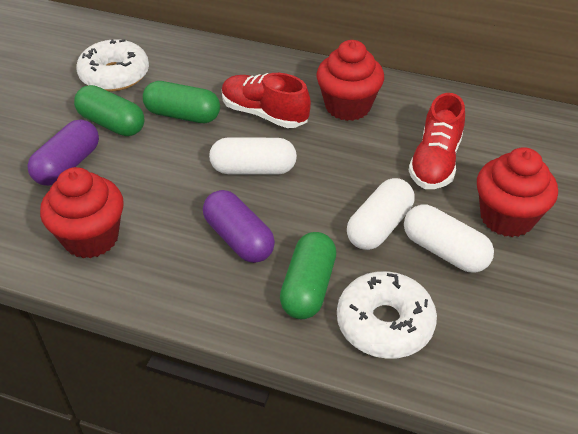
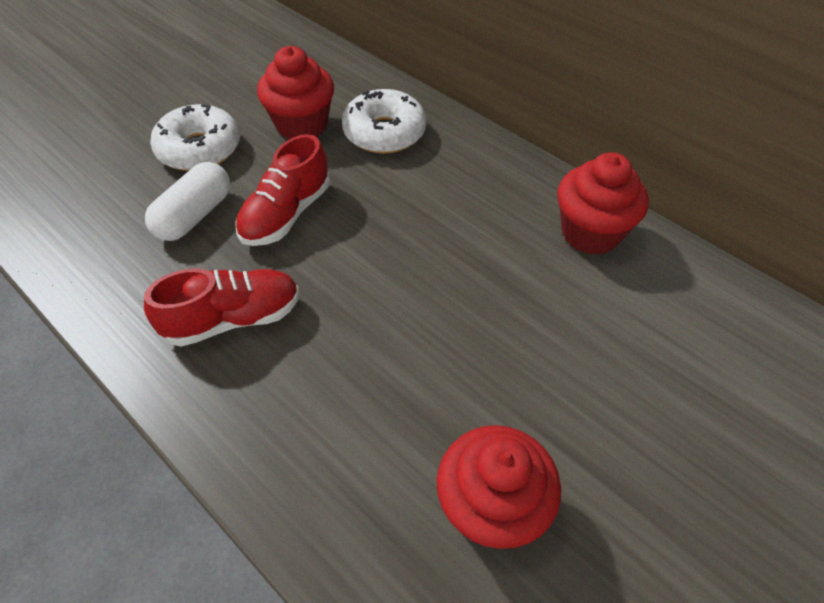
green capsule: [74,85,144,136] [143,81,220,123] [280,232,336,319] = 3 -> none = 0
purple capsule: [27,119,99,186] [203,190,275,263] = 2 -> none = 0
white capsule: [209,138,297,175] [347,178,415,250] [404,205,494,273] = 3 -> [145,162,230,241] = 1

